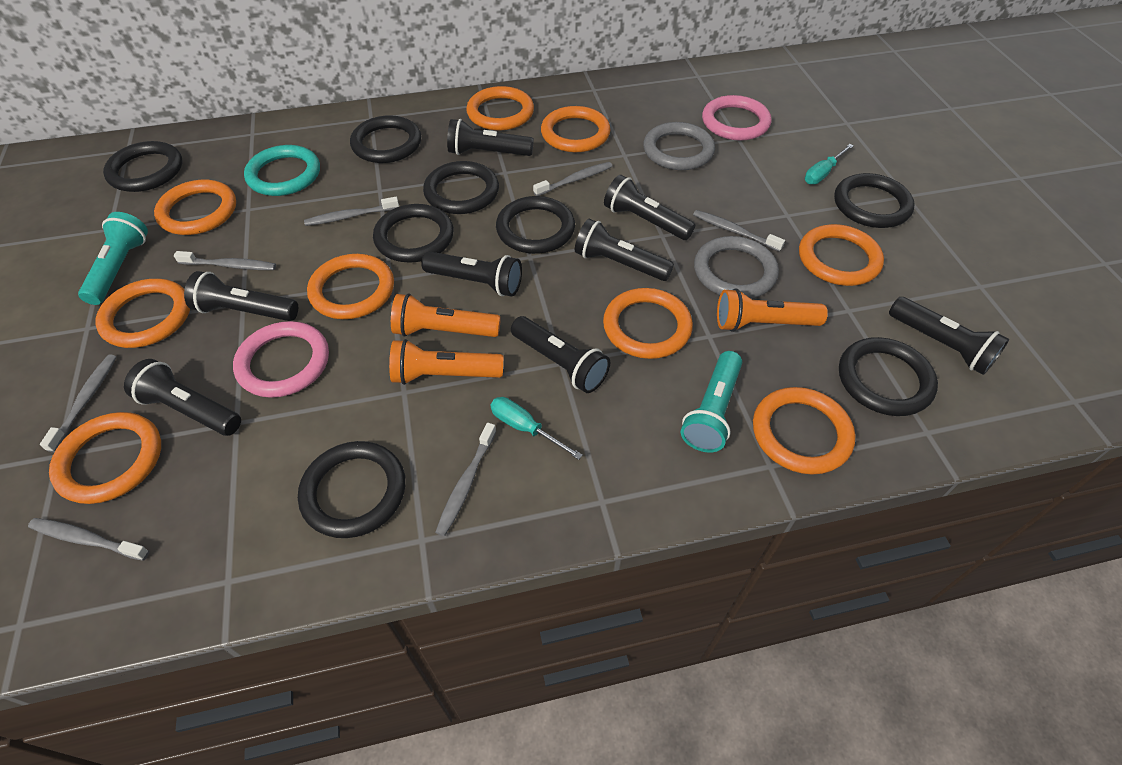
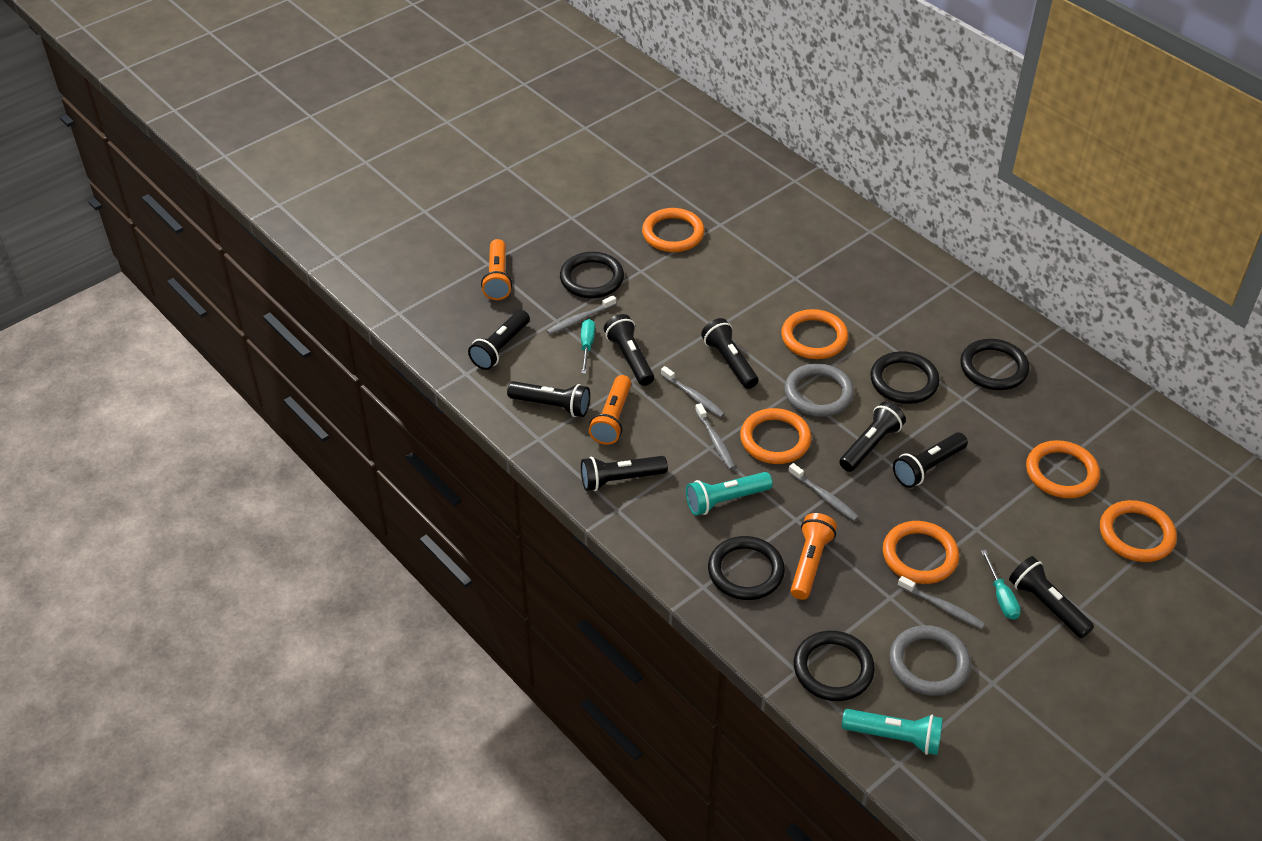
black ring: [103,141,182,192] [298,441,406,538] [350,115,421,163] [373,204,454,263] [423,161,499,214] [496,196,575,254] [834,173,915,228] [839,337,938,416] = 8 -> [560,252,624,298] [708,536,785,600] [794,630,875,701] [870,351,940,404] [960,339,1029,390] = 5
grey toothbrush: [28,518,149,561] [40,354,117,452] [174,251,276,270] [304,197,399,226] [435,423,496,536] [533,162,612,196] [693,210,785,252] = 7 -> [546,295,616,335] [661,366,725,418] [695,403,735,470] [788,463,859,521] [898,576,985,629] = 5
orange ring: [49,412,161,504] [95,279,190,348] [154,180,236,235] [307,254,394,319] [466,86,534,131] [541,106,611,152] [603,288,693,359] [753,387,856,475] [799,224,884,286] = 9 -> [642,208,704,252] [740,408,812,464] [781,309,848,359] [883,521,959,584] [1026,440,1100,498] [1100,500,1177,562] = 6
pink ring: [233,321,329,398] [702,95,772,141] = 2 -> none = 0
turquoise ring: [244,145,320,196] = 1 -> none = 0

